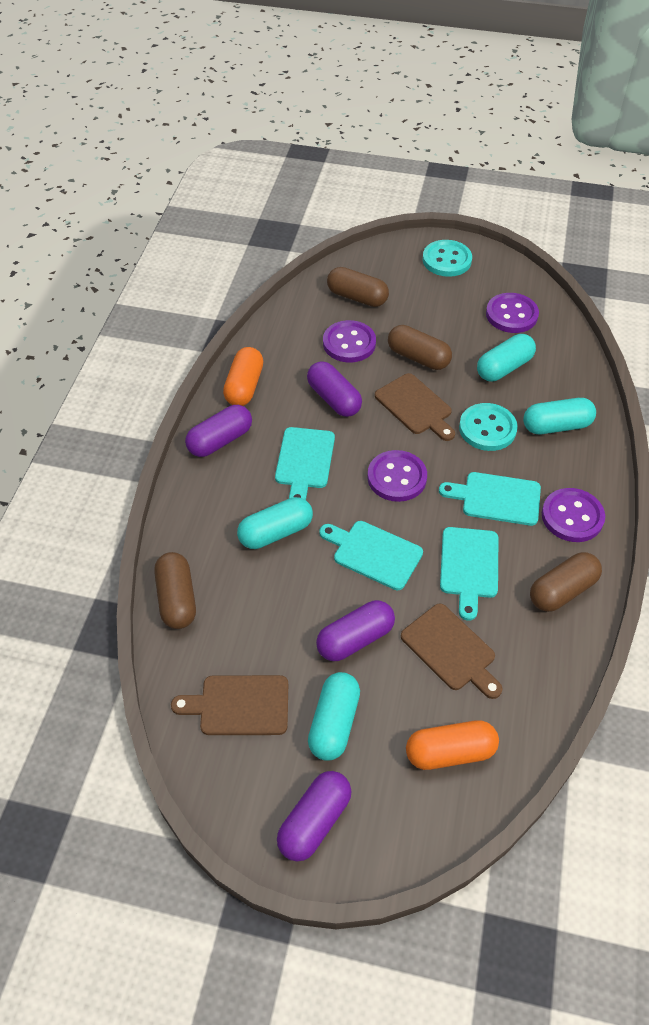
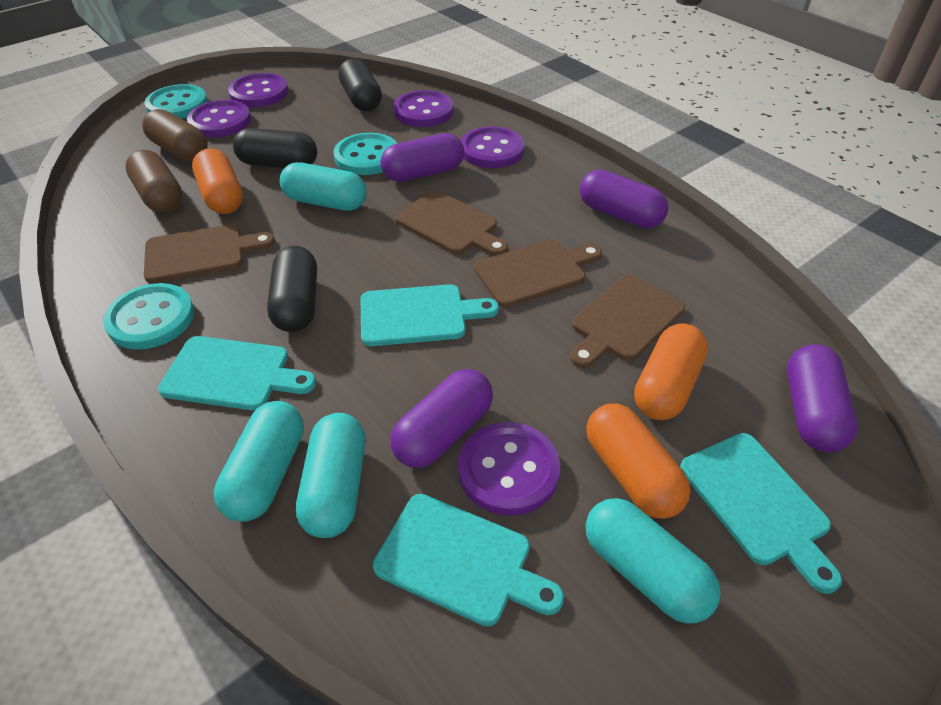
black capsule: none = 0 -> [233,128,317,168] [267,246,317,332] [338,58,382,111] = 3
brown capsule: [154,552,196,629] [327,267,389,307] [388,325,452,370] [530,552,602,612] = 4 -> [125,150,183,213] [142,109,208,162] = 2
brown cutting board: [171,675,288,735] [375,373,455,441] [401,604,503,699] = 3 -> [144,224,275,283] [395,190,508,256] [474,240,602,308] [570,275,685,368] = 4
orange capsule: [223,347,263,406] [406,720,499,770] = 2 -> [192,148,243,214] [586,404,691,519] [634,323,708,420] = 3
purple button: [323,320,376,362] [367,450,427,502] [486,293,539,333] [542,488,605,542] = 4 -> [187,100,251,138] [228,73,288,107] [394,90,454,127] [458,422,560,516] [461,126,524,168] = 5
turquoise button: [422,240,472,277] [459,403,518,451] = 2 -> [103,283,194,349] [145,84,208,119] [333,133,397,175] = 3

